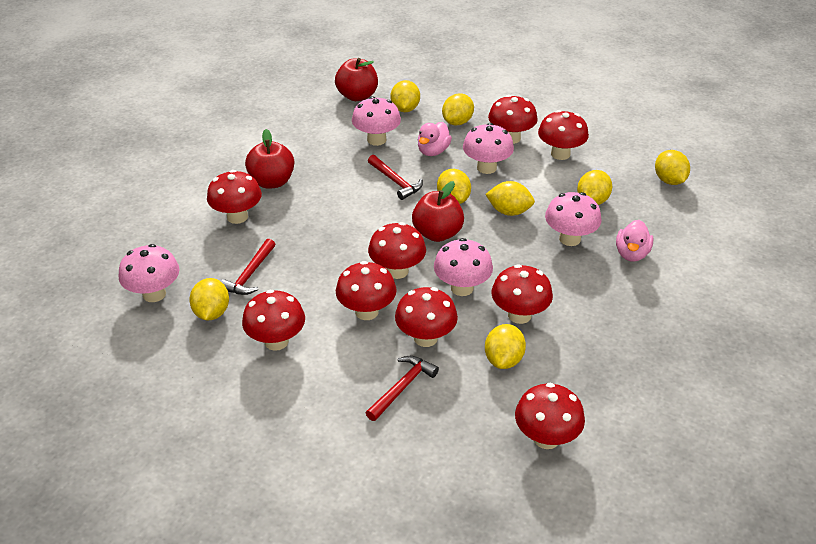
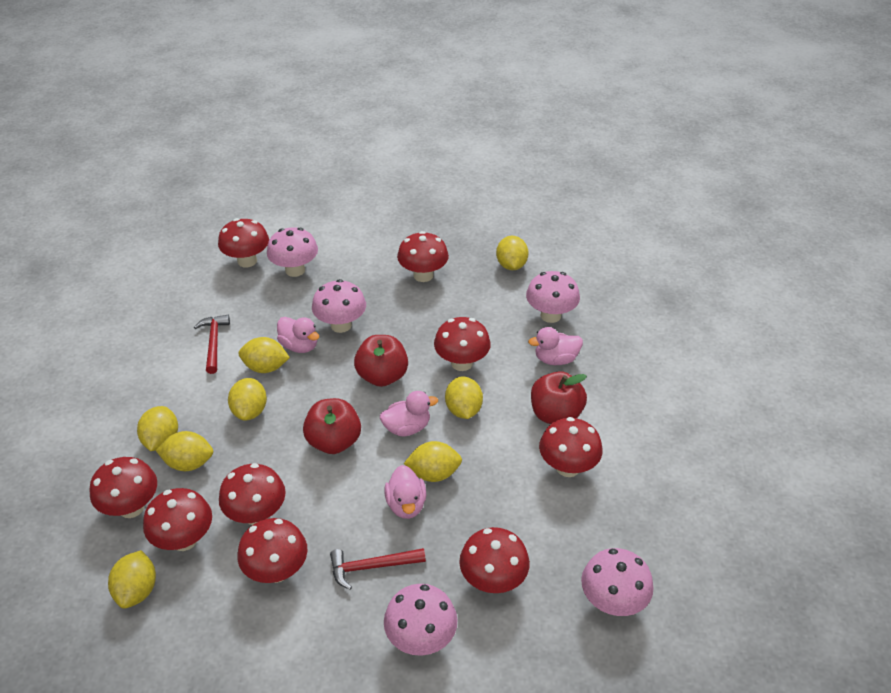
pink duck: [418,122,452,156] [616,220,654,262] = 2 -> [277,317,319,353] [380,391,438,436] [384,465,426,519] [528,327,583,365] = 4
red hammer: [221,239,275,295] [366,356,439,421] [368,155,423,200] = 3 -> [194,315,230,374] [330,548,426,590] = 2

